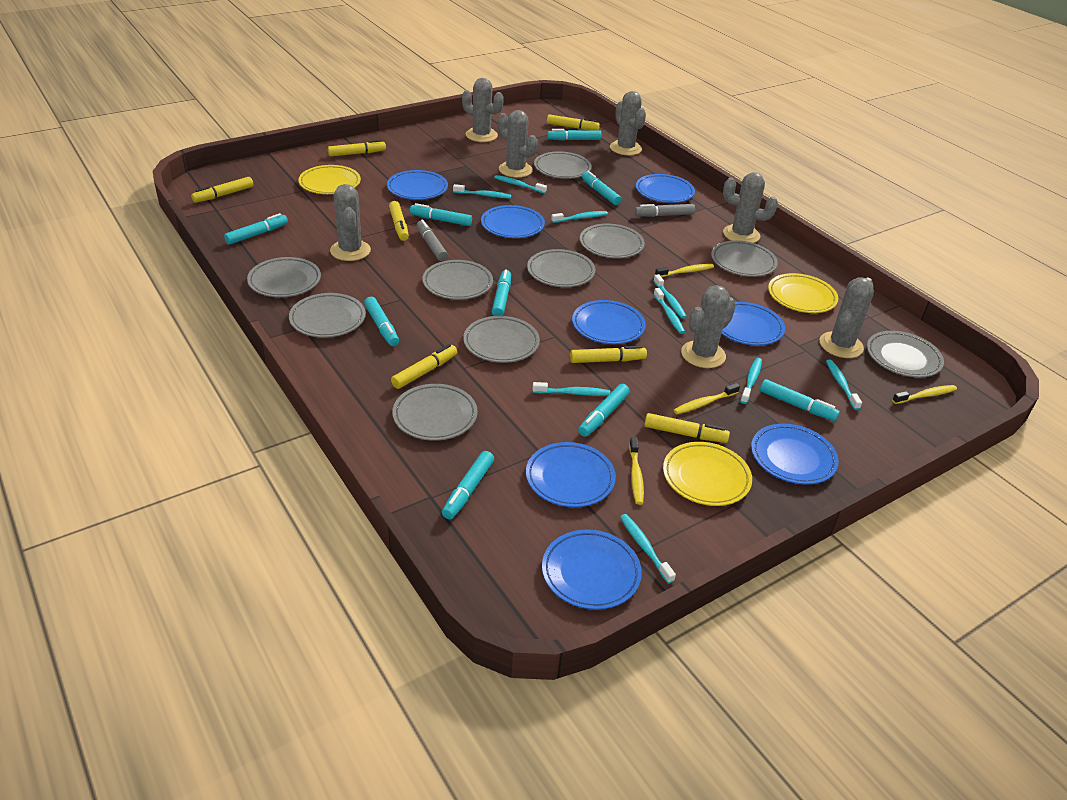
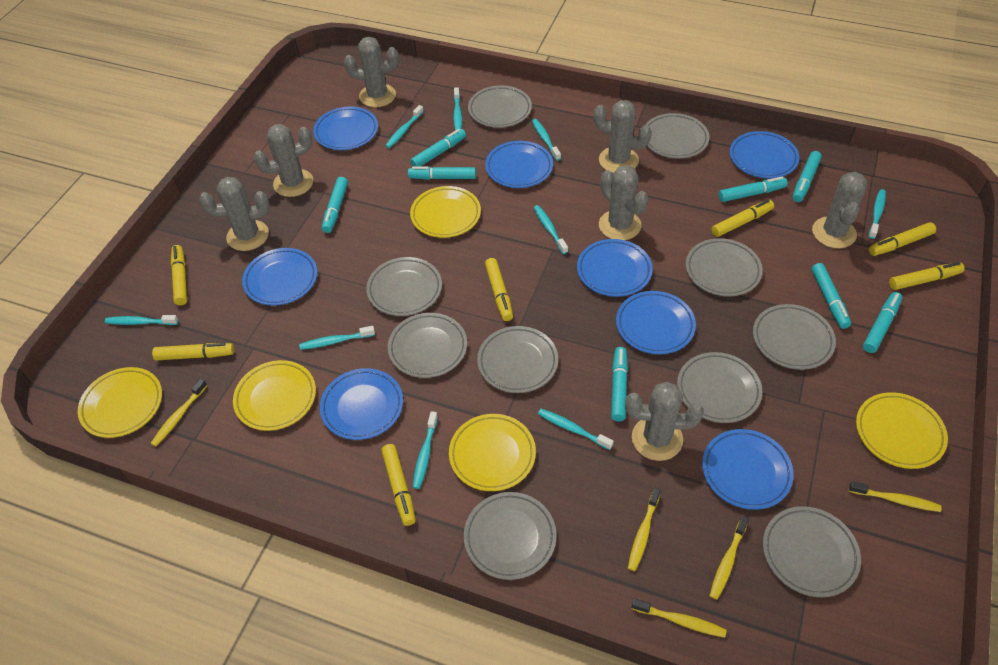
grey marker: [417,220,448,261] [634,204,695,217] = 2 -> none = 0
turquoise marker: [224,213,288,245] [364,297,399,346] [410,203,472,226] [442,451,494,519] [492,269,511,316] [547,129,602,141] [578,384,630,437] [582,171,621,205] [760,379,840,421] = 9 -> [322,177,348,233] [408,167,476,180] [410,129,466,167] [611,347,628,421] [719,177,788,202] [793,151,822,202] [811,263,851,329] [863,292,902,353] = 8
yellow plate: [298,165,361,194] [663,442,752,506] [768,273,838,313] = 3 -> [78,367,162,438] [233,360,316,431] [410,186,481,238] [449,414,536,491] [856,392,948,469] = 5
yellow toothbrush: [629,437,644,505] [655,264,714,277] [674,383,740,414] [892,385,957,404] = 4 -> [151,379,208,446] [628,487,661,571] [631,598,727,638] [710,516,749,600] [849,481,941,512] = 5

